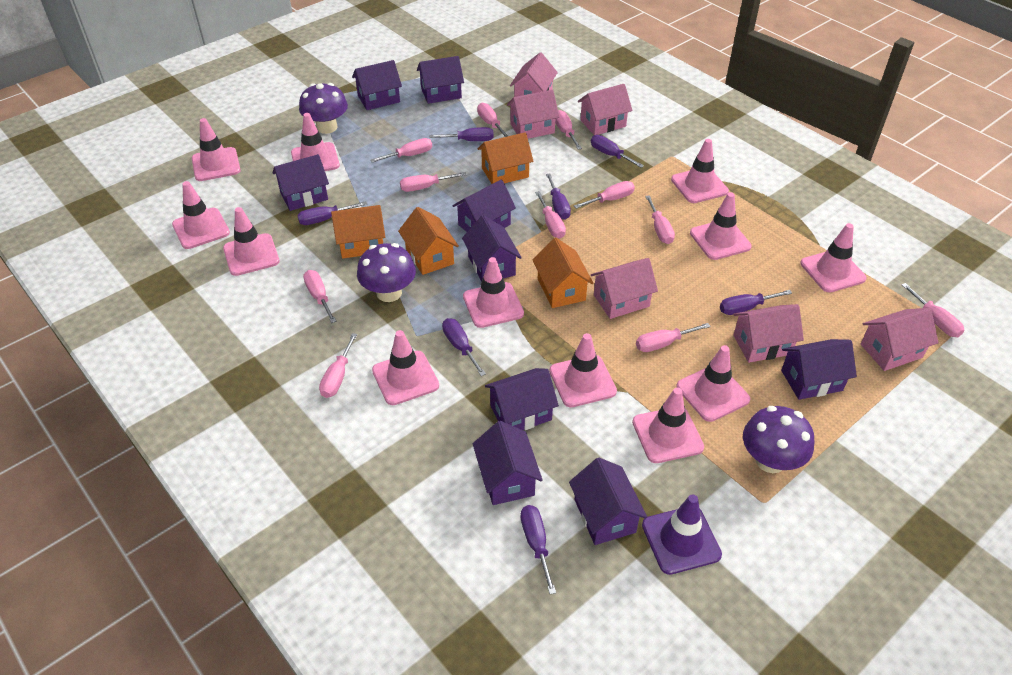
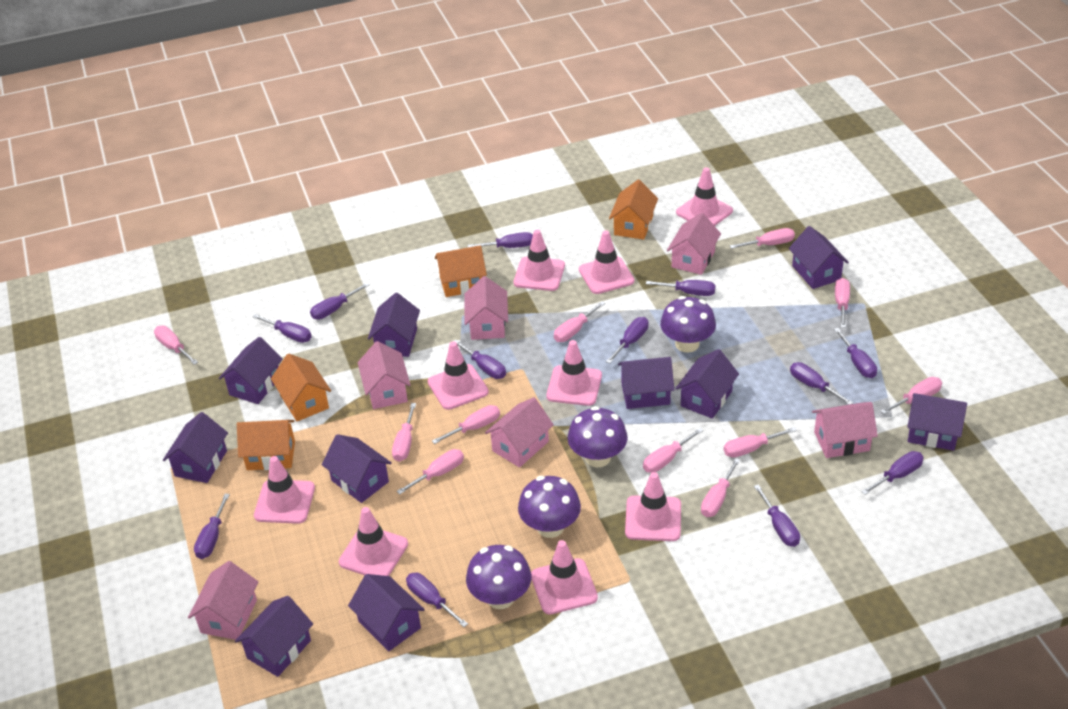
pink traffic cone: [172,181,230,249] [192,118,240,181] [223,207,280,276] [291,113,340,171] [372,330,439,405] [463,257,524,328] [549,333,617,408] [632,388,704,463] [671,139,729,203] [676,345,750,422] [690,192,752,260] [800,223,867,293] = 12 -> [254,456,315,524] [339,507,408,576] [428,342,489,410] [514,229,565,291] [531,540,598,615] [546,340,602,406] [579,230,634,294] [625,472,681,541] [676,167,733,226] = 9
purple house: [272,154,329,211] [352,60,402,110] [417,56,464,104] [452,180,516,232] [462,215,522,282] [473,421,543,505] [485,368,559,430] [569,458,647,545] [781,339,857,400] = 9 -> [163,412,228,483] [219,337,283,404] [235,596,313,677] [322,434,392,503] [348,574,425,651] [368,293,420,357] [618,357,675,409] [675,349,739,419] [789,226,849,289] [907,393,967,451] = 10
purple mushroom: [299,83,348,134] [357,243,416,302] [743,406,814,473] = 3 -> [466,545,531,609] [518,476,581,538] [567,406,628,467] [660,296,716,353] = 4
purple screwdriver: [297,201,367,225] [430,127,494,141] [442,318,486,376] [521,505,556,594] [546,173,571,220] [591,135,644,168] [720,290,792,315] = 7 -> [194,494,230,559] [252,314,312,343] [310,283,370,320] [406,573,468,627] [453,340,506,379] [468,232,533,248] [606,317,649,363] [646,280,715,296] [754,484,800,547] [790,362,853,405] [834,328,877,378] [861,451,924,495] = 12
purple traffic cone: [642,494,722,575] = 1 -> none = 0

